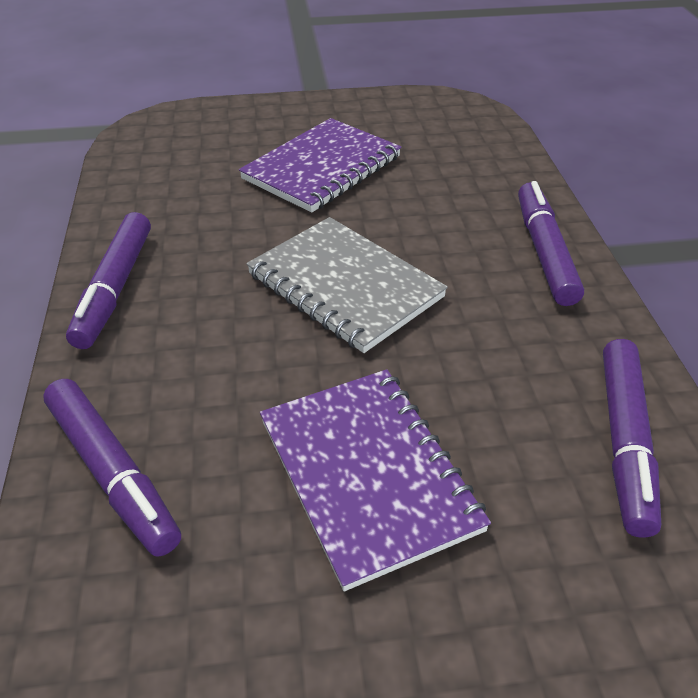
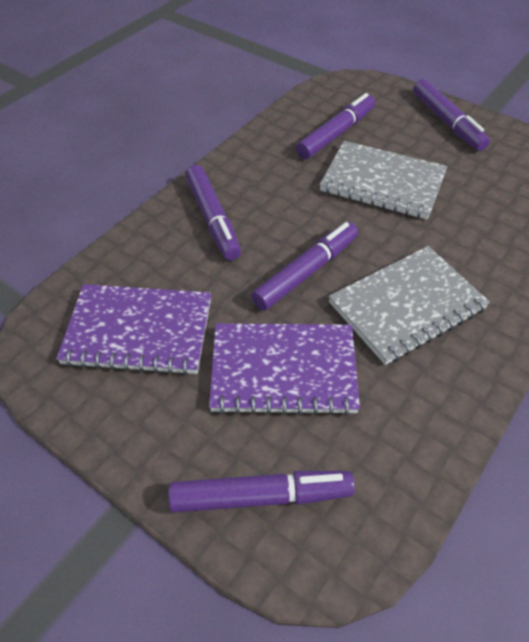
grey notebook: [246,217,448,353] = 1 -> [319,141,447,219] [329,246,490,365] = 2
purple marker: [43,379,181,557] [66,212,151,349] [518,181,584,306] [603,339,661,538] = 4 -> [168,471,355,513] [185,165,241,261] [251,222,358,311] [296,93,375,159] [413,79,490,151] = 5

